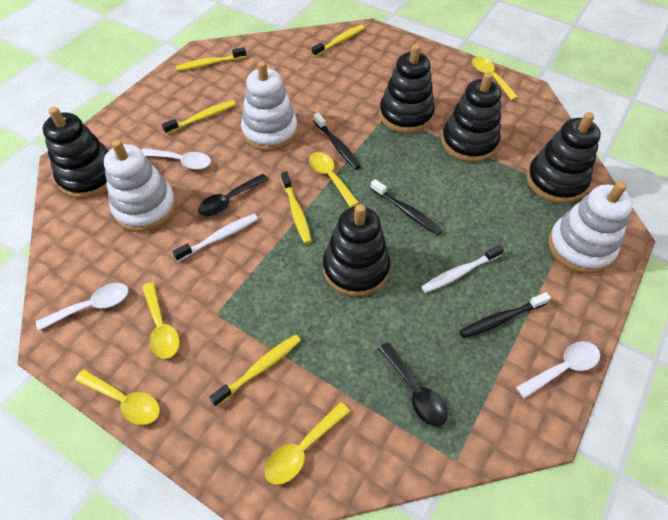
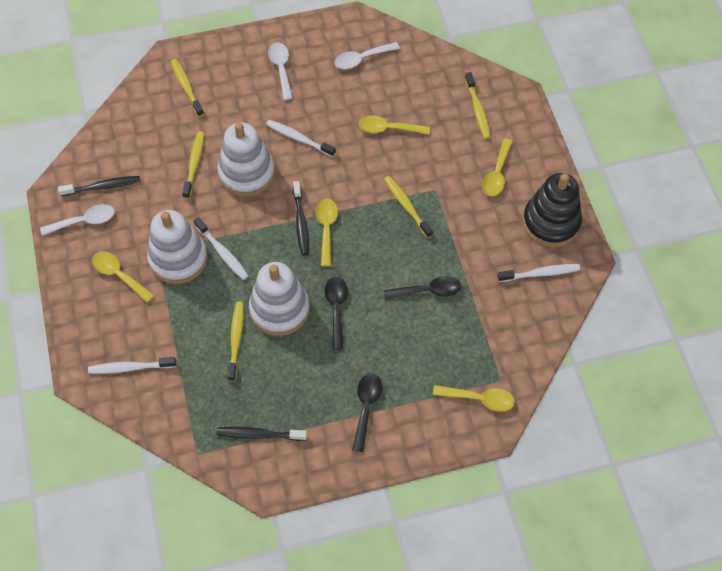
black spoon: [198,174,269,216] [378,342,448,426] = 2 -> [325,277,348,350] [352,374,382,452] [384,276,461,299] = 3
black stacking toy: [43,107,108,198] [323,204,390,297] [379,44,435,133] [441,72,501,162] [527,112,601,204] = 5 -> [523,173,582,247] = 1
white toothbrush: [172,214,258,261] [421,244,504,293] = 2 -> [88,357,176,374] [194,217,249,280] [266,120,336,157] [498,264,580,282] = 4

